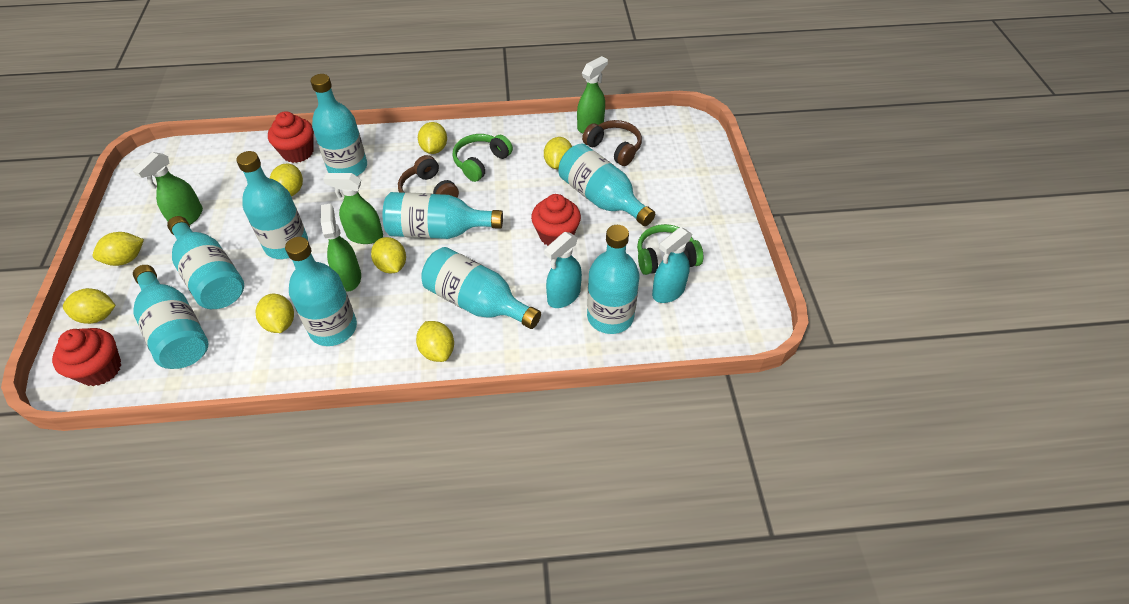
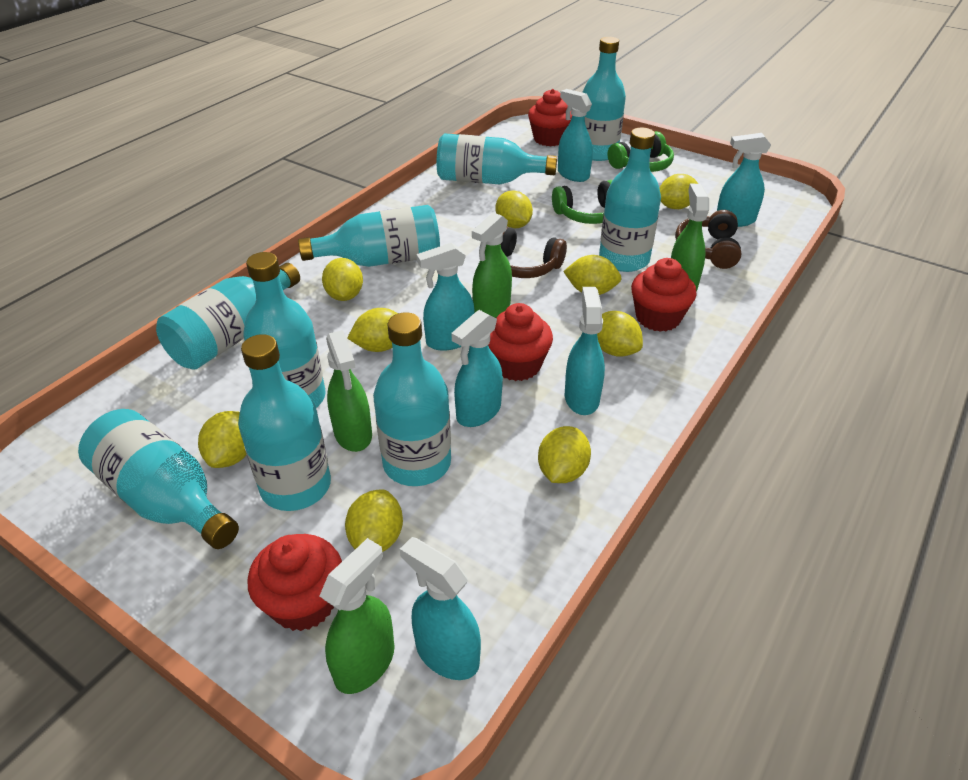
red cupcake: [52,328,121,386] [268,111,314,163] [531,194,581,246] = 3 -> [248,534,342,631] [488,303,553,381] [528,89,572,146] [631,258,697,332] = 4
turquoise spray bottle: [544,232,582,308] [652,227,692,303] = 2 -> [400,537,481,680] [416,243,475,351] [451,310,503,427] [558,89,593,182] [565,287,605,415] [717,133,771,227] = 6
yellow lemon: [63,288,116,324] [93,232,144,266] [256,294,294,333] [270,164,303,196] [371,237,406,273] [416,321,454,362] [418,122,447,154] [544,137,572,169] = 8 -> [198,411,247,468] [322,258,363,301] [345,489,403,552] [347,308,398,352] [496,190,533,228] [538,426,591,483] [563,255,622,295] [597,311,643,357] [659,174,698,209] = 9

